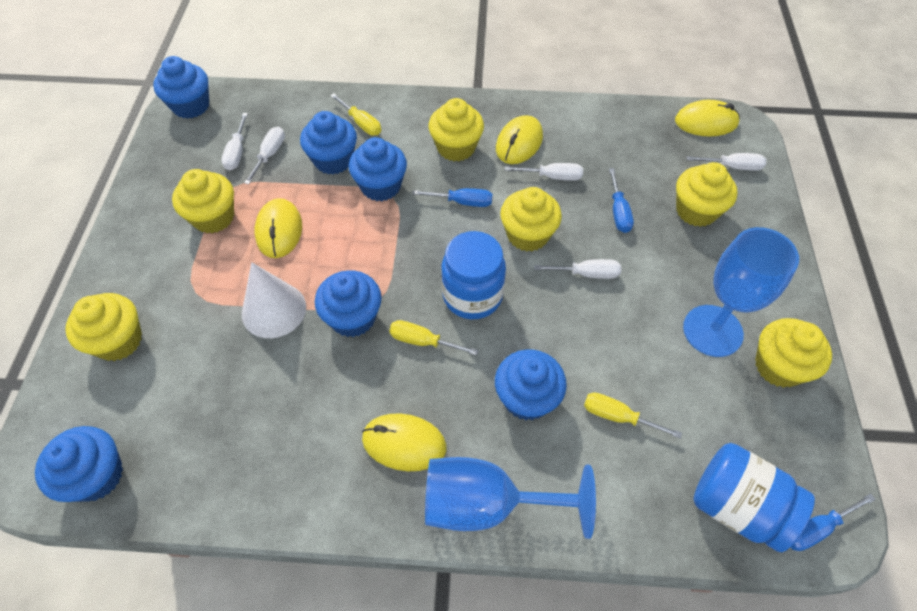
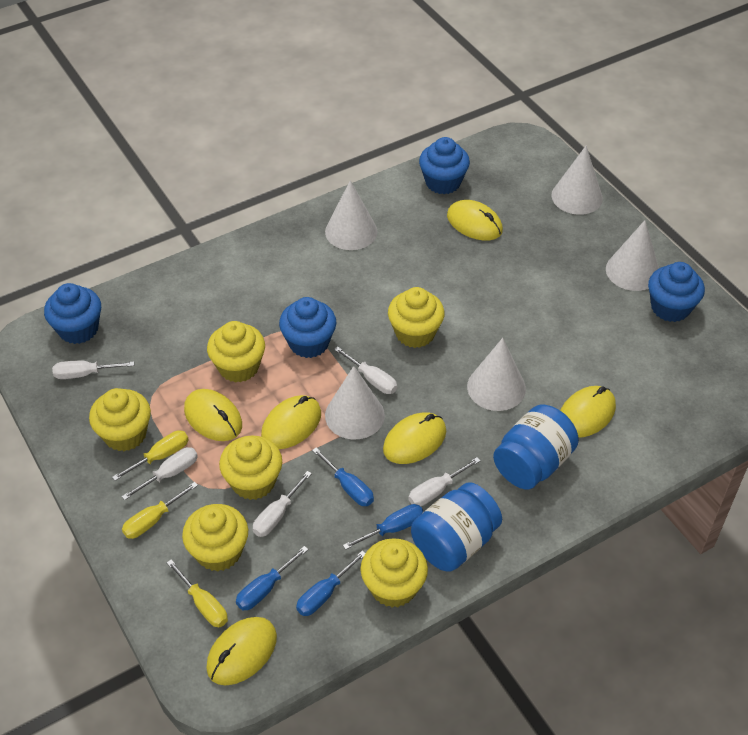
blue cupcake: [35,426,123,502] [153,56,209,119] [300,111,357,175] [315,270,382,337] [349,137,407,201] [495,349,567,420] = 6 -> [44,283,101,344] [279,297,336,358] [419,137,470,194] [648,262,705,322] = 4
blue goblet: [425,457,596,539] [683,227,799,357] = 2 -> none = 0
blue screwdriver: [413,188,492,207] [609,168,634,233] [790,493,876,551] = 3 -> [236,546,308,611] [296,551,366,616] [312,448,374,506] [343,504,424,550] = 4
white cone: [242,262,306,338] = 1 -> [325,180,378,250] [325,366,385,439] [467,338,526,411] [551,146,603,215] [606,220,659,291] = 5
yellow mouse: [255,198,302,258] [362,413,447,471] [496,115,543,164] [675,100,740,137] = 4 -> [184,389,242,441] [206,617,277,685] [261,395,321,449] [383,412,446,464] [447,200,503,241] [560,386,616,438] = 6

